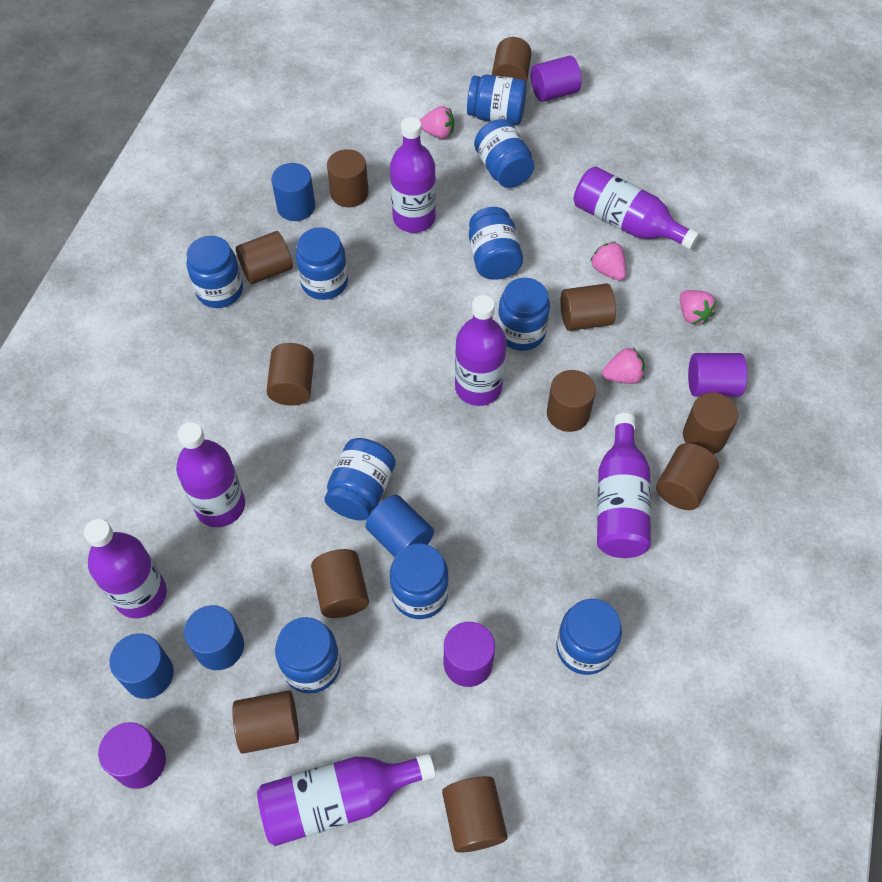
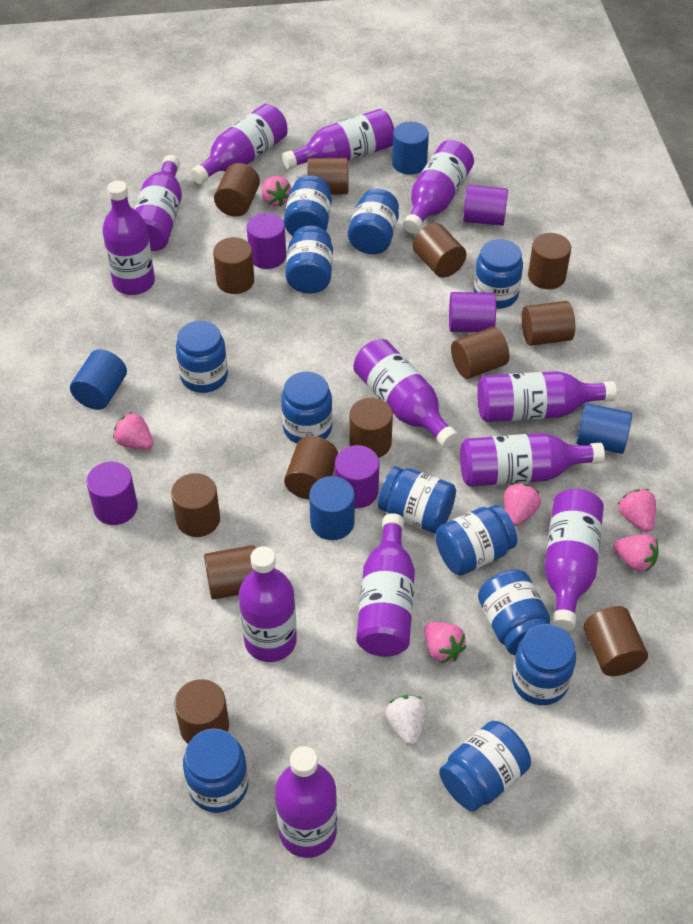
blue jar: [187,236,243,308] [275,617,341,694] [296,227,348,300] [324,438,396,521] [390,543,449,619] [467,74,527,125] [469,207,523,280] [474,119,535,188] [497,278,550,351] [556,599,622,675] = 10 -> [176,320,228,393] [183,729,248,813] [281,372,332,444] [284,175,332,236] [285,226,333,293] [348,189,399,254] [378,466,456,533] [435,505,517,575] [439,721,531,811] [474,239,523,309] [478,570,550,655] [512,624,576,705] = 12
brown cylinder: [232,690,299,754] [236,231,293,284] [266,343,314,406] [311,549,369,618] [327,149,369,207] [442,776,508,853] [492,37,532,83] [547,370,596,432] [561,283,616,331] [656,443,719,510] [683,393,738,454] = 11 -> [171,473,220,537] [174,679,229,744] [204,545,256,599] [213,237,254,294] [214,163,260,217] [284,436,338,500] [307,158,348,195] [349,397,393,458] [413,223,467,278] [451,327,509,379] [522,301,575,346] [528,233,571,289] [584,606,648,676] = 13
pink strawberry: [420,106,454,139] [590,242,626,280] [602,348,645,384] [680,290,717,325] = 4 -> [113,412,153,449] [262,176,291,207] [424,622,466,663] [504,483,541,526] [613,534,659,572] [618,489,656,532] = 6
purple bottle: [84,519,167,618] [176,422,245,527] [257,753,436,846] [390,117,436,233] [455,295,507,406] [574,166,700,250] [597,413,651,558] = 7 -> [102,180,155,295] [134,155,182,251] [190,104,288,184] [239,546,297,662] [275,746,337,858] [282,109,394,169] [353,339,459,448] [356,513,415,657] [403,140,474,234] [460,433,605,487] [477,371,617,422] [544,489,604,631] = 12
purple cylinder: [98,722,166,789] [444,622,495,687] [531,56,581,102] [688,353,747,397] = 4 -> [86,462,138,525] [247,213,286,269] [335,445,379,508] [449,292,496,332] [463,185,508,226] = 5
white strawberry: none = 0 -> [385,695,427,745] = 1

